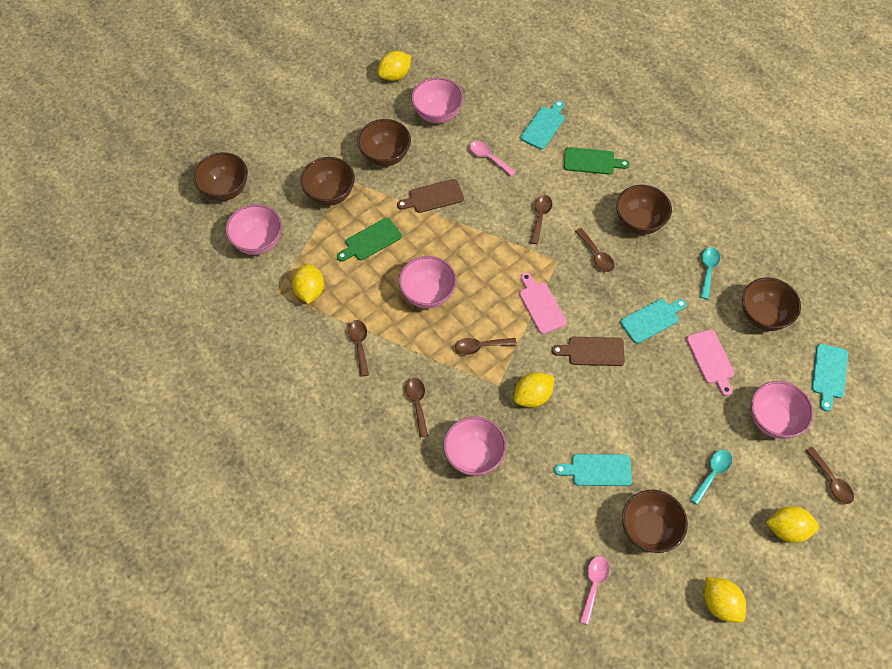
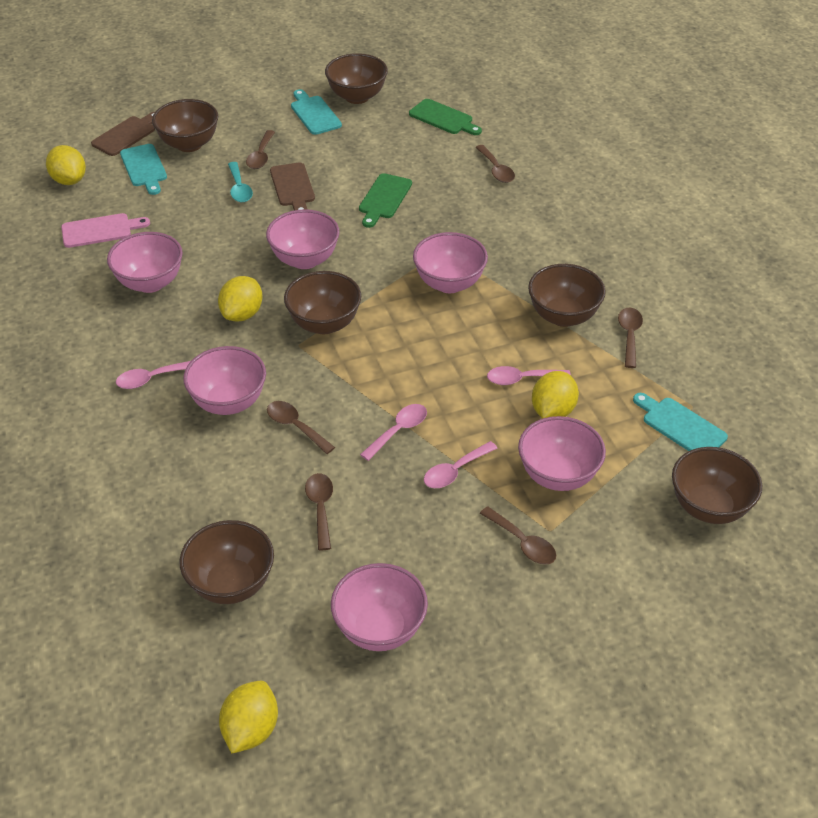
pink bowl: [226,204,282,255] [399,256,457,309] [411,77,464,123] [443,416,506,476] [751,381,814,439] = 5 -> [107,232,183,293] [183,346,266,415] [266,209,340,269] [331,563,428,651] [413,232,488,293] [518,416,606,491] = 6
pink cutting board: [519,272,567,334] [686,330,734,396] = 2 -> [61,213,150,248] = 1
pink spoon: [470,141,516,177] [580,556,609,625] = 2 -> [116,361,191,389] [360,404,427,461] [424,441,498,488] [487,366,571,385] = 4
turquoise cutting board: [520,100,565,149] [554,454,632,486] [620,299,687,343] [812,344,848,411] = 4 -> [120,144,167,195] [291,89,342,135] [633,393,728,451] = 3
turquoise spoon: [690,450,732,505] [700,247,720,299] = 2 -> [228,162,253,202] = 1
yellow lemon: [292,263,324,304] [378,51,411,81] [514,372,554,408] [704,577,746,623] [766,506,819,543] = 5 -> [46,145,86,185] [218,276,262,322] [219,681,278,753] [532,371,579,418] = 4

